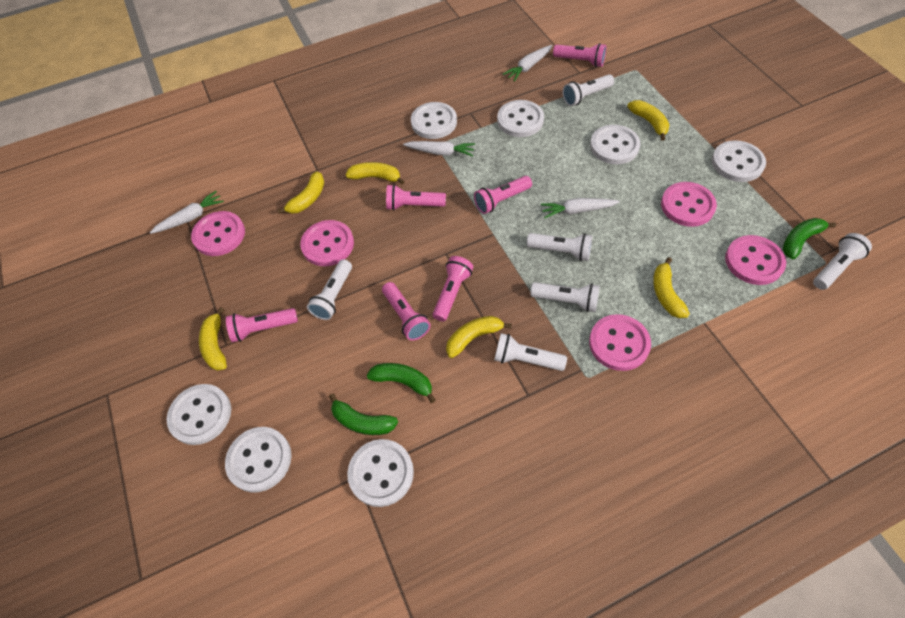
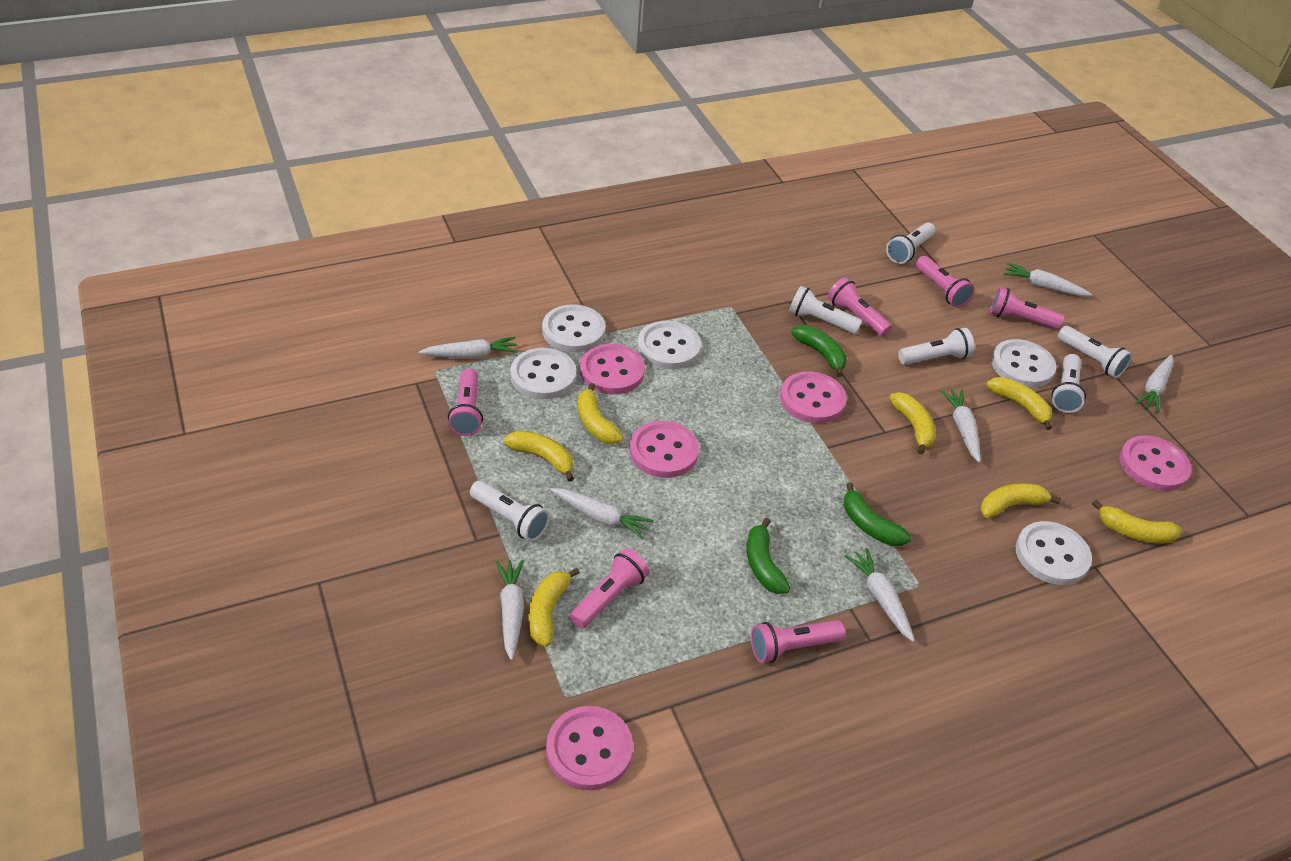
white button: [167,384,231,445] [225,427,292,492] [347,439,414,507] [411,102,457,139] [497,100,544,137] [590,125,641,164] [712,140,766,182] = 7 -> [510,348,576,399] [542,304,605,352] [637,321,701,369] [991,339,1056,388] [1016,521,1092,585] = 5
white carrot: [150,191,224,234] [403,141,475,157] [503,45,552,82] [541,198,620,218] = 4 -> [419,337,518,359] [496,560,524,660] [550,488,654,540] [845,548,915,642] [940,389,981,463] [1004,263,1092,296] [1135,355,1174,413] = 7
yellow banana: [199,307,227,371] [277,171,324,214] [346,162,405,185] [446,316,512,358] [627,100,670,141] [653,257,690,318] = 6 -> [503,431,574,482] [529,568,580,646] [578,383,623,444] [889,392,936,455] [980,483,1061,518] [987,377,1052,430] [1092,500,1182,544] = 7

